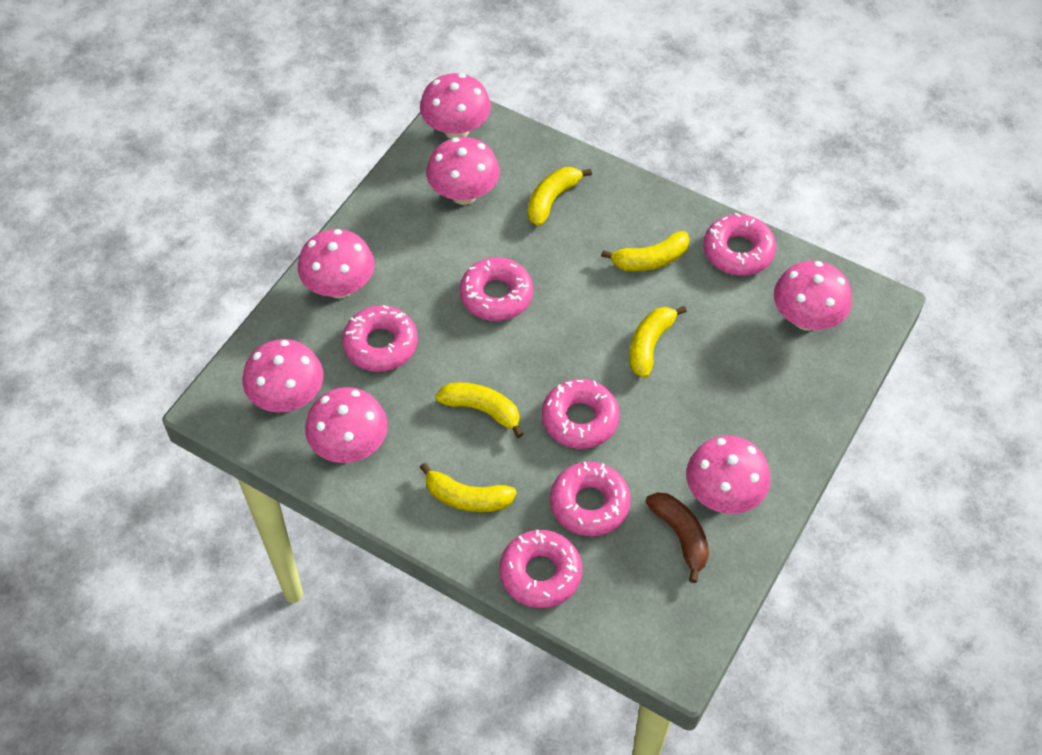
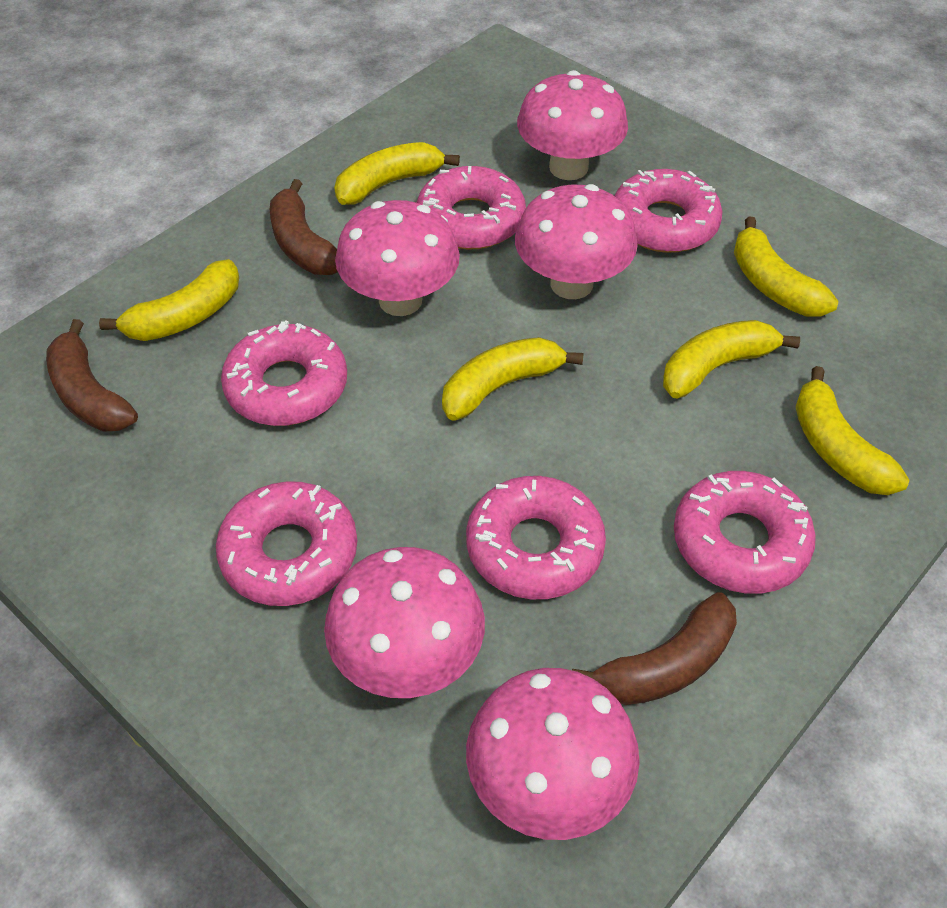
brown banana: [646,492,709,583] = 1 -> [46,319,138,432] [270,179,338,275] [572,592,737,705] = 3
pink mushroom: [243,339,323,412] [298,229,374,299] [305,387,388,463] [420,73,491,139] [426,137,500,205] [686,435,771,514] [774,261,852,331] = 7 -> [324,547,485,698] [335,200,460,316] [466,668,640,840] [515,184,638,299] [517,70,628,180] = 5
yellow banana: [420,463,517,512] [435,382,523,438] [528,167,592,226] [601,231,690,271] [629,306,687,378] = 5 -> [99,259,239,341] [334,142,460,205] [442,337,584,420] [663,320,800,398] [734,216,838,317] [795,366,909,495] = 6

